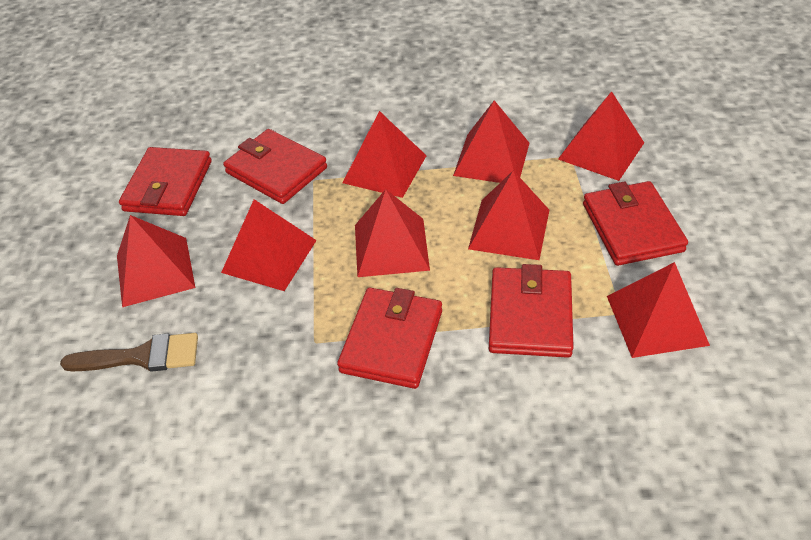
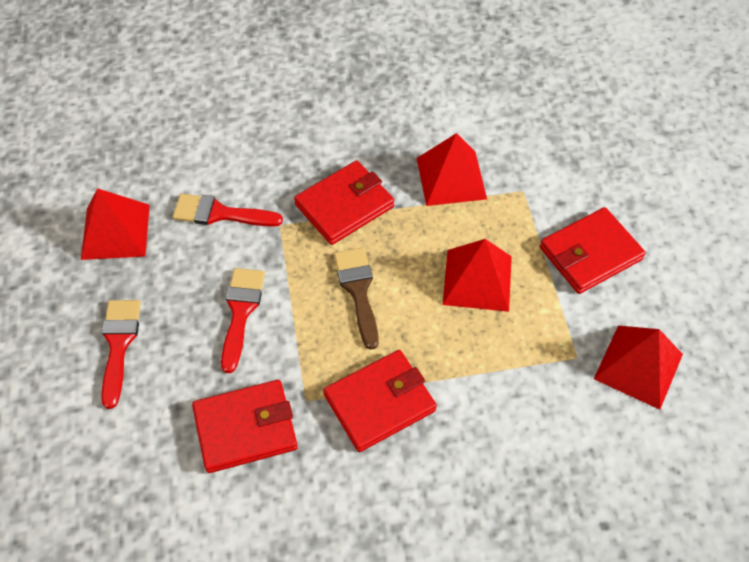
red brush: none = 0 -> [101,300,141,409] [173,194,283,227] [221,268,265,373] = 3
red pyramid: [117,215,195,307] [221,199,317,291] [343,111,427,198] [355,189,430,277] [453,100,529,183] [468,170,549,260] [558,91,644,181] [607,262,710,358] = 8 -> [81,188,150,260] [417,133,487,206] [443,239,512,312] [594,325,683,410] = 4
red wallet: [119,147,212,216] [223,129,327,204] [337,288,442,389] [489,264,574,358] [583,181,688,266] = 5 -> [192,380,298,473] [294,160,394,245] [323,350,437,452] [540,207,646,294] = 4

